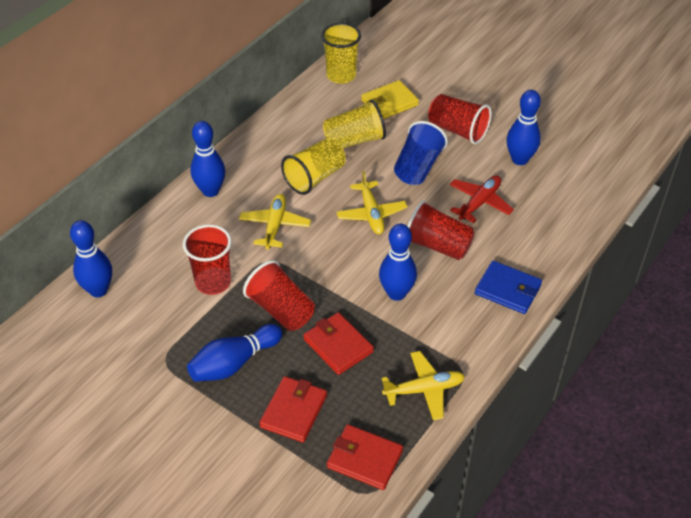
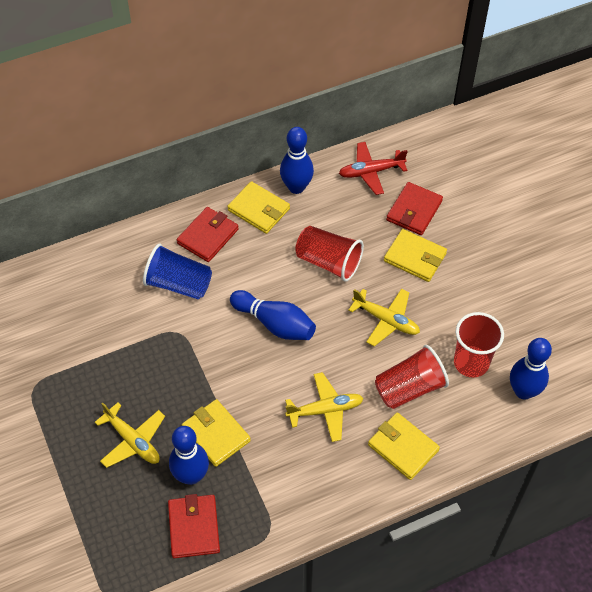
blue bowling pin: [70,220,112,297] [187,324,282,382] [191,121,225,197] [379,224,417,301] [507,90,541,165] = 5 -> [169,426,209,485] [230,290,316,340] [280,127,314,194] [510,338,552,400] = 4
blue wallet: [475,261,542,314] = 1 -> none = 0
red cup: [183,224,232,295] [243,260,315,331] [407,200,475,260] [428,94,492,144] = 4 -> [295,226,364,282] [375,345,449,409] [454,312,504,378] = 3
yellow cup: [281,138,346,195] [321,23,361,84] [323,100,386,148] = 3 -> none = 0
yellow wallet: [361,80,419,119] = 1 -> [182,399,251,467] [227,181,290,234] [368,413,440,480] [384,229,447,282] = 4

